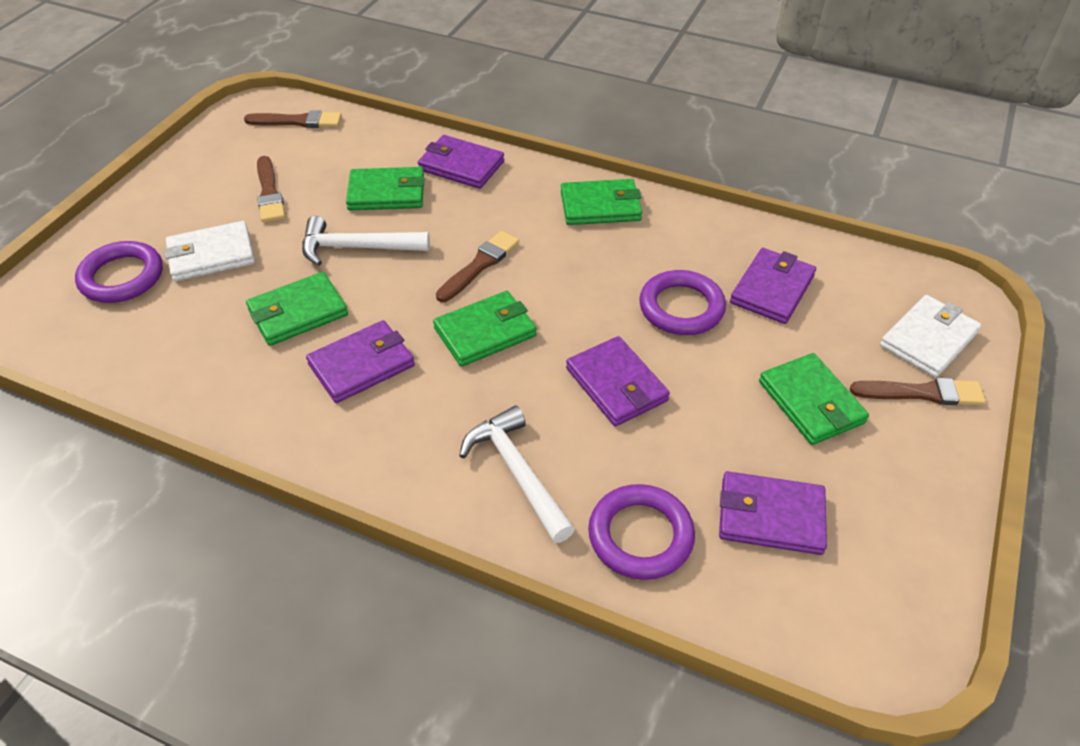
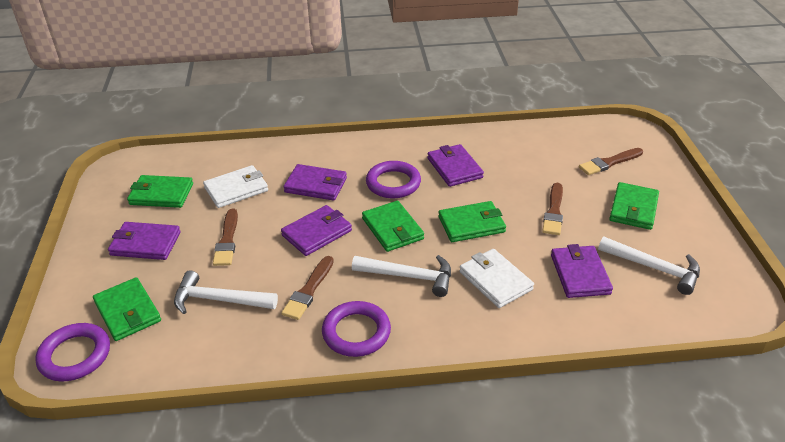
white hammer: [302,216,430,266] [459,406,575,543] = 2 -> [174,270,278,314] [352,255,451,297] [598,237,700,295] = 3

